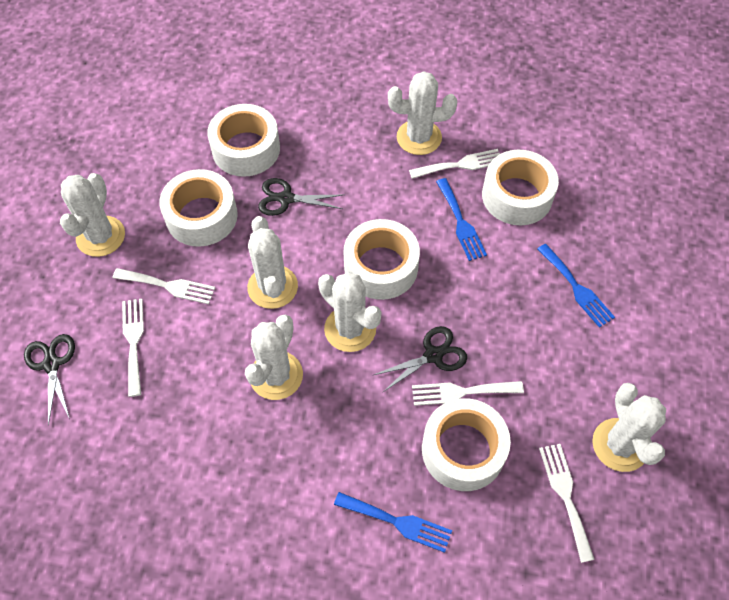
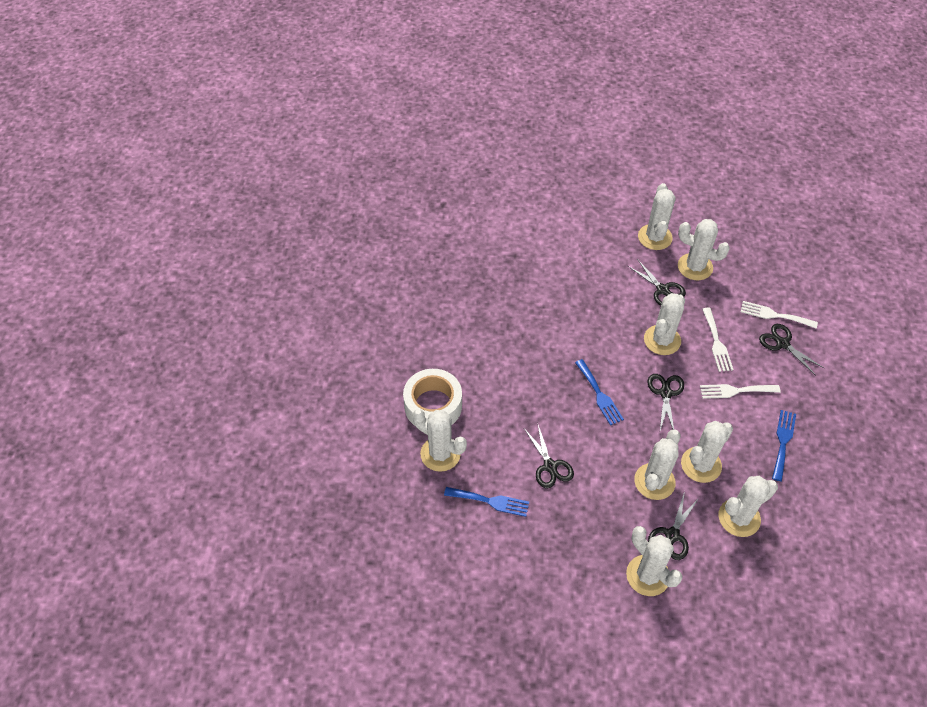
black scissors: [24,334,75,426] [258,178,343,216] [374,326,467,393] = 3 -> [525,425,574,488] [628,259,686,306] [648,374,684,430] [648,491,699,560] [759,324,824,376] = 5
white cactus: [60,173,125,257] [245,315,303,400] [247,216,298,309] [318,272,381,352] [388,71,457,155] [592,383,666,472] = 6 -> [412,409,467,472] [626,526,682,596] [634,430,681,500] [638,183,676,250] [644,293,685,355] [678,219,730,280] [681,421,733,483] [719,476,778,537] = 8
white fork: [113,268,215,304] [122,299,144,397] [409,149,500,179] [412,381,524,406] [539,444,595,563] = 5 -> [700,384,781,399] [702,308,734,372] [741,301,818,329] = 3
white tape: [159,169,238,247] [207,104,280,177] [344,219,420,300] [422,398,511,491] [482,150,559,225] = 5 -> [403,369,462,425] = 1

